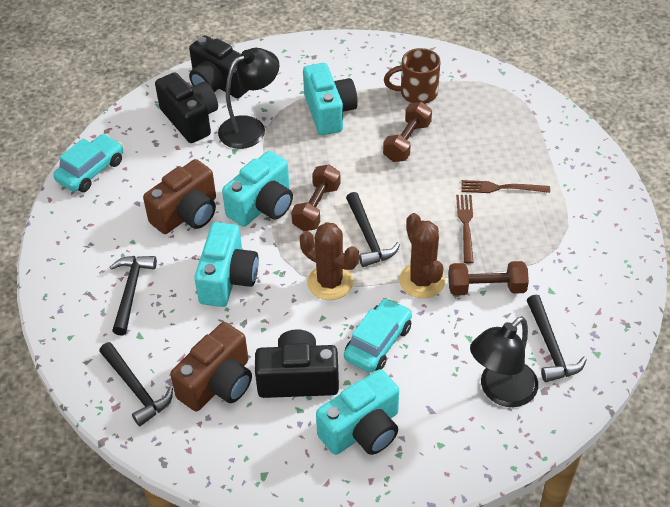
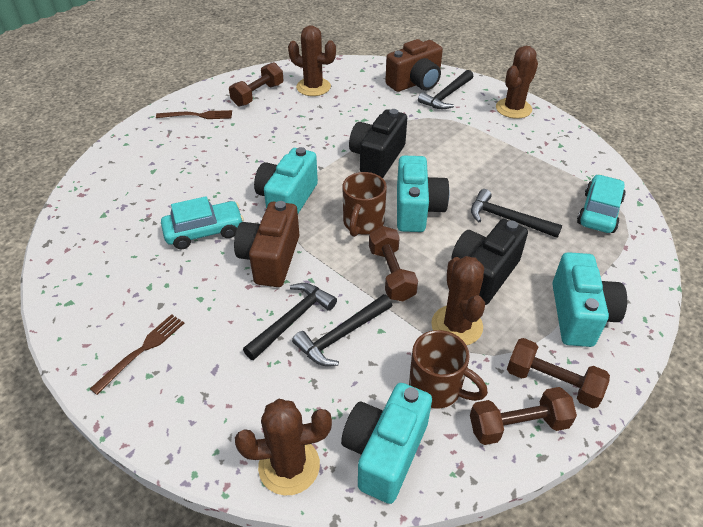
black camera: [155,72,218,143] [189,35,249,98] [255,329,339,398] = 3 -> [349,109,407,178] [451,219,528,305] = 2
black lamp: [218,48,279,149] [470,316,538,407] = 2 -> none = 0
brown cactus: [300,222,359,300] [399,213,445,298] = 2 -> [235,399,332,495] [288,25,336,96] [431,256,485,345] [496,46,538,119] = 4
brown dumbbell: [291,165,341,231] [383,102,432,162] [448,261,529,296] = 3 -> [229,62,283,107] [369,226,418,301] [470,387,577,445] [507,338,610,408] = 4
brown mug: [384,48,441,104] = 1 -> [342,172,387,237] [409,330,488,408] = 2

